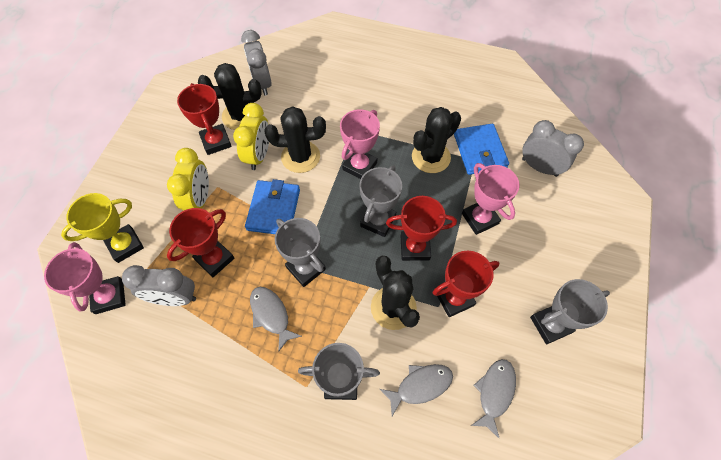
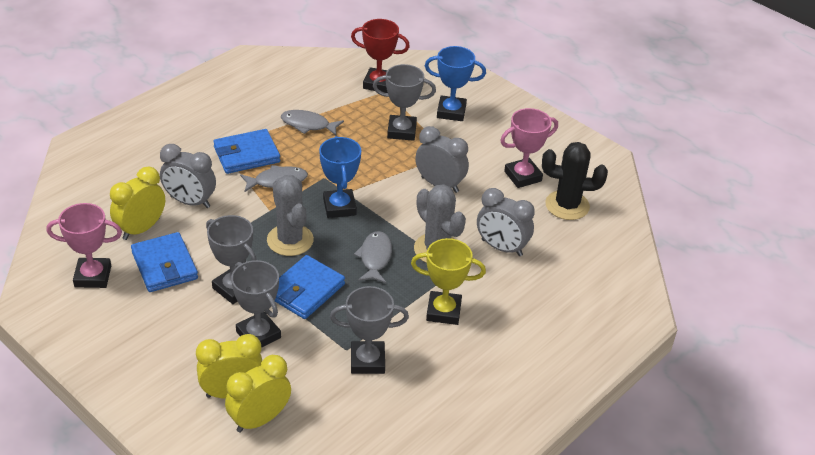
black cactus: [198,63,262,130] [264,106,326,173] [371,256,420,330] [412,107,461,173] = 4 -> [542,142,608,220] = 1
blue trophy: none = 0 -> [319,136,361,218] [425,46,486,121] = 2
blue wallet: [245,179,300,234] [454,124,509,175] = 2 -> [131,232,198,292] [213,129,280,174] [275,255,345,319] = 3
grey cactus: none = 0 -> [267,175,314,256] [414,184,466,263] = 2
pink trophy: [44,242,126,314] [340,109,380,179] [462,163,520,235] = 3 -> [46,203,122,288] [500,108,558,188] = 2
red trophy: [167,208,234,277] [177,83,232,155] [386,196,457,261] [433,251,499,317] = 4 -> [351,19,410,93] = 1
yellow clock: [167,148,209,210] [233,103,269,170] = 2 -> [110,166,165,240] [196,334,262,399] [225,355,291,433] = 3

